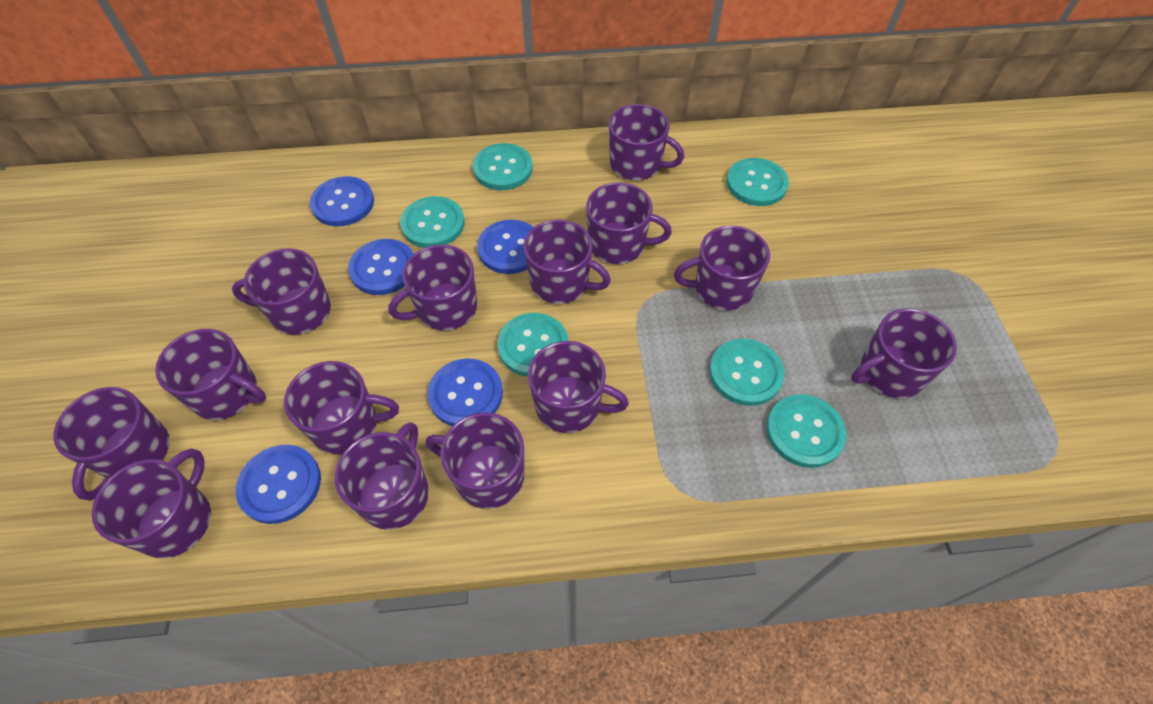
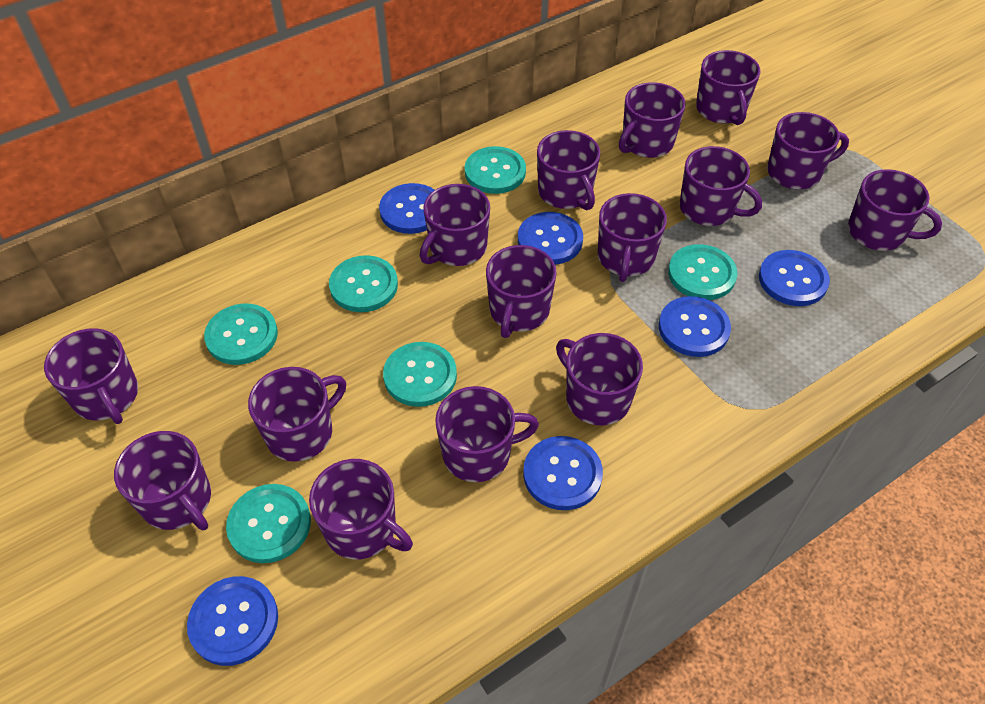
blue button: [236,445,321,524] [310,176,374,226] [348,239,413,295] [427,359,503,426] [477,220,534,274] = 5 -> [187,576,278,666] [379,183,434,234] [518,212,583,265] [523,436,603,510] [659,296,731,357] [759,250,830,306] = 6
purple mug: [54,387,170,501] [92,448,211,558] [155,329,266,420] [232,248,331,335] [284,361,399,454] [334,422,429,530] [389,245,477,331] [426,413,524,509] [524,219,611,304] [528,341,629,433] [586,182,672,264] [609,104,684,180] [674,226,770,310] [851,308,957,399] = 14 -> [44,328,138,424] [114,431,211,530] [248,367,346,462] [309,459,413,559] [420,184,490,266] [435,386,539,482] [486,245,557,338] [537,130,600,210] [556,333,643,425] [598,193,667,282] [619,82,686,158] [680,146,762,226] [696,50,761,125] [767,112,849,189] [848,169,942,251] = 15

